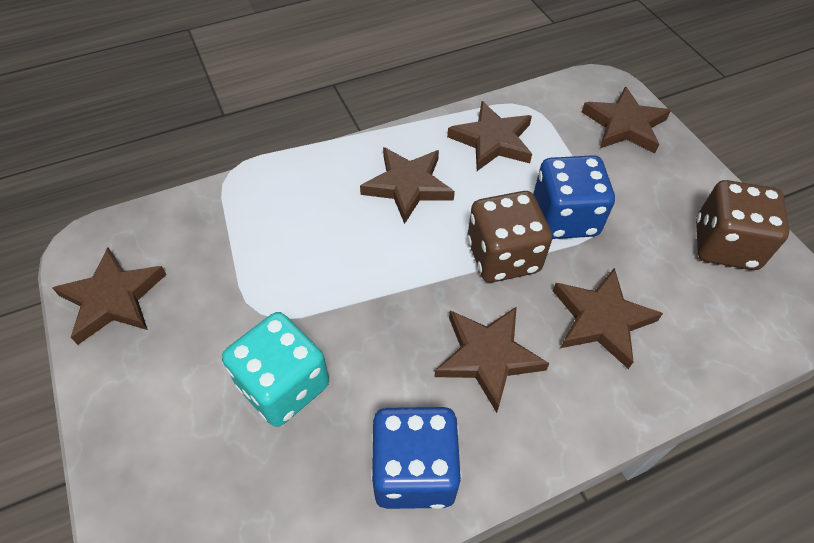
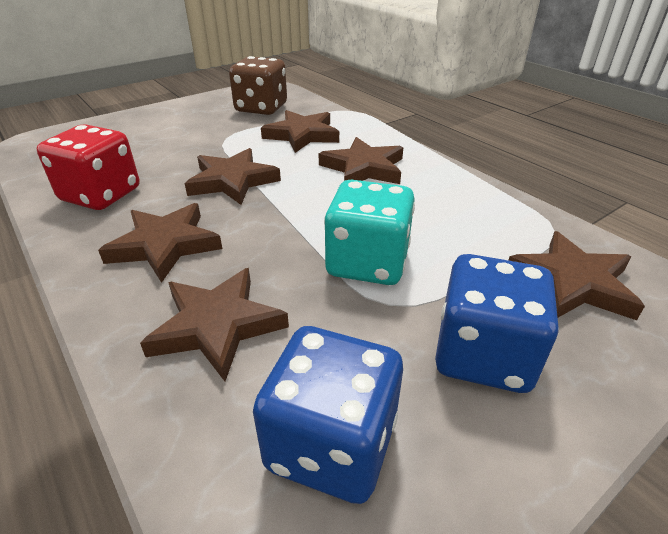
brown dice: [467,191,552,283] [696,180,789,270] = 2 -> [229,56,287,115] = 1
red dice: none = 0 -> [37,124,140,210] = 1

